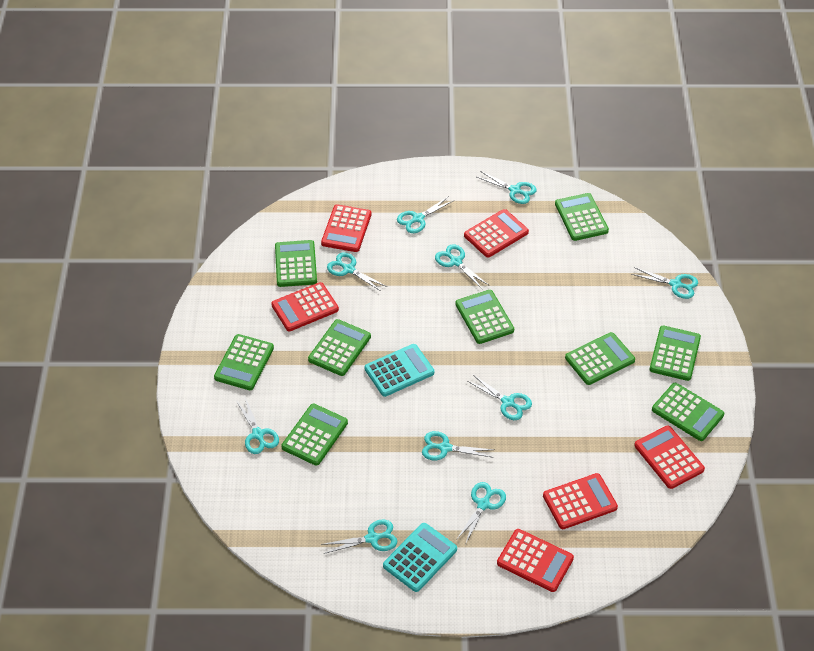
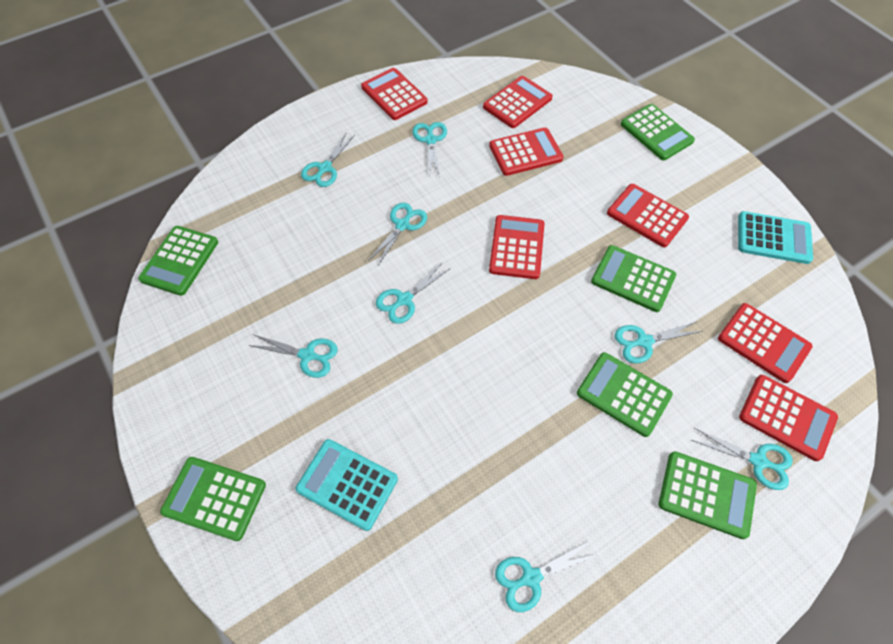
green calculator: [214,334,274,390] [275,240,317,287] [281,404,348,466] [308,319,371,376] [455,290,514,344] [555,193,609,241] [565,332,635,385] [649,326,701,381] [652,383,724,441] = 9 -> [138,226,218,296] [160,457,266,541] [577,352,673,437] [591,245,676,312] [621,104,695,160] [659,451,757,539] = 6
red calculator: [271,282,339,331] [321,204,371,252] [464,209,529,258] [497,529,574,592] [543,473,618,529] [634,425,705,489] = 6 -> [361,68,428,120] [483,76,553,128] [489,128,564,176] [489,215,544,279] [607,184,689,247] [718,303,813,383] [739,375,838,461] = 7
turquoise scissors: [236,397,279,454] [321,520,397,554] [327,252,387,292] [397,196,455,233] [422,431,494,460] [435,244,488,289] [456,482,506,545] [467,374,532,420] [477,171,537,204] [631,267,698,299] = 10 -> [248,334,338,378] [301,132,355,187] [368,203,427,265] [376,262,451,324] [412,122,447,177] [495,541,599,612] [615,322,703,364] [691,428,793,490] = 8

